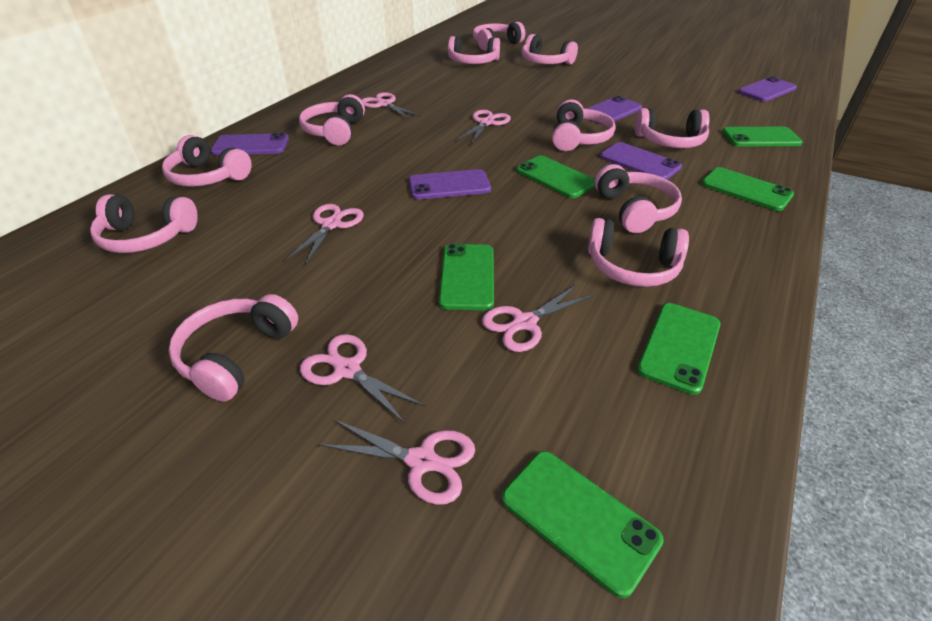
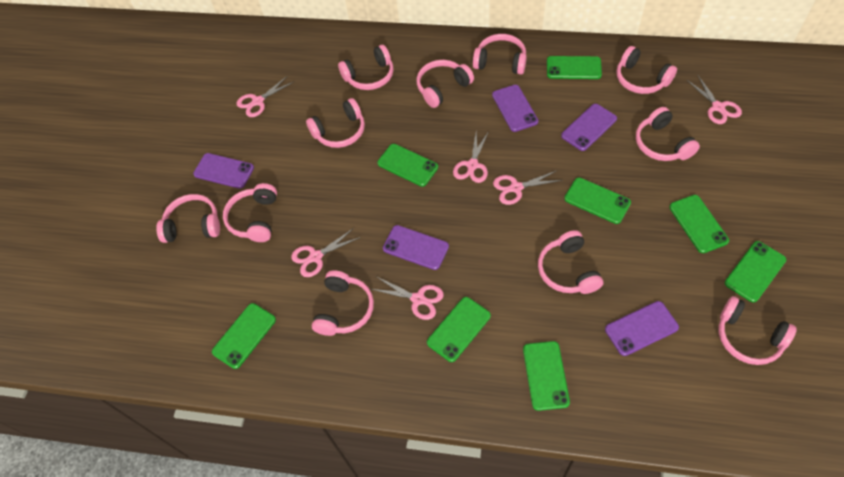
green phone: [439,244,494,310] [502,451,664,598] [516,155,595,198] [637,303,721,395] [701,167,794,211] [722,127,803,146] = 6 -> [212,303,276,369] [377,144,438,187] [427,297,491,362] [523,341,570,411] [547,56,602,79] [564,177,631,224] [669,195,729,253] [725,241,786,302] = 8

